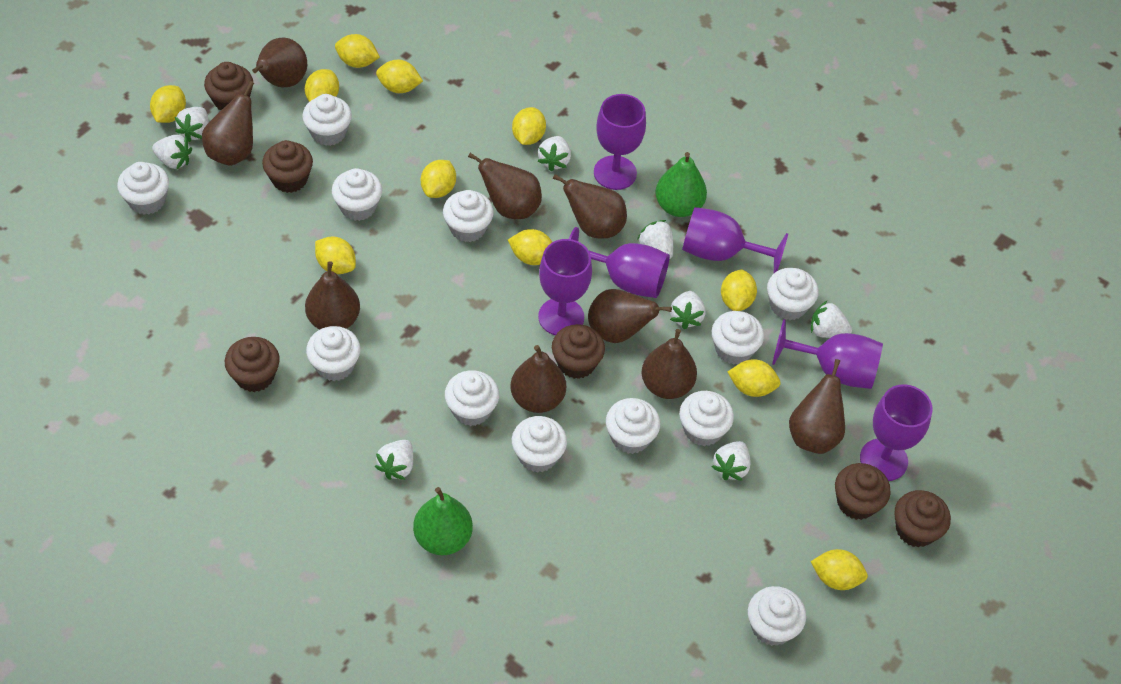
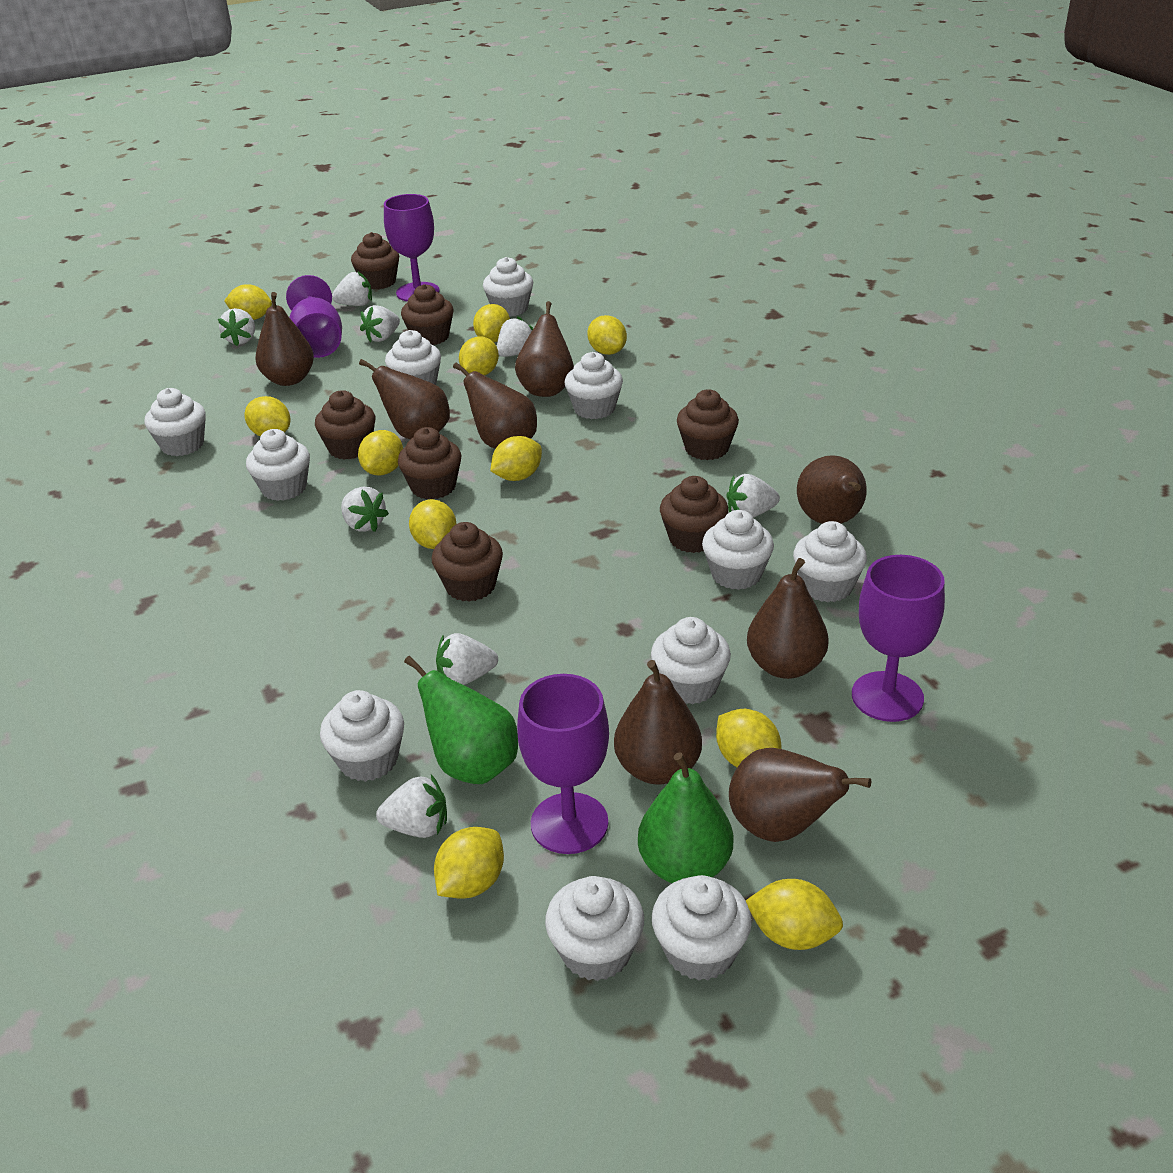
brown cupcake: [204,62,253,110] [225,337,280,392] [262,140,313,193] [552,324,605,379] [835,463,891,520] [894,490,951,548] = 6 -> [315,390,375,460] [351,232,399,290] [398,427,462,499] [401,284,454,345] [432,522,503,602] [660,476,728,553] [677,390,739,460] = 7
brown pear: [202,81,254,166] [252,37,307,87] [305,261,360,330] [468,153,542,219] [510,345,566,413] [553,174,627,239] [588,289,672,343] [642,329,697,399] [789,359,845,454] = 9 -> [255,292,314,386] [359,359,450,439] [453,362,537,449] [515,301,574,397] [614,660,702,785] [729,748,871,842] [747,558,829,679] [797,455,867,524] = 8
purple goblet: [538,239,592,336] [569,227,670,298] [594,94,646,190] [682,207,788,274] [772,319,883,389] [860,384,932,481] = 6 -> [286,275,342,358] [384,194,440,302] [517,674,609,854] [852,555,945,722] = 4
white cupcake: [117,162,169,215] [302,94,352,146] [306,326,361,381] [332,168,382,221] [443,190,494,242] [445,370,499,426] [512,416,567,473] [606,398,660,454] [679,391,734,446] [712,311,764,365] [748,586,806,646] [767,268,819,320] = 12 -> [144,388,206,456] [246,429,310,501] [320,690,404,782] [385,330,441,385] [483,257,533,317] [545,876,644,981] [564,352,623,419] [651,617,731,704] [652,875,752,981] [702,510,774,590] [793,521,867,602] = 11

